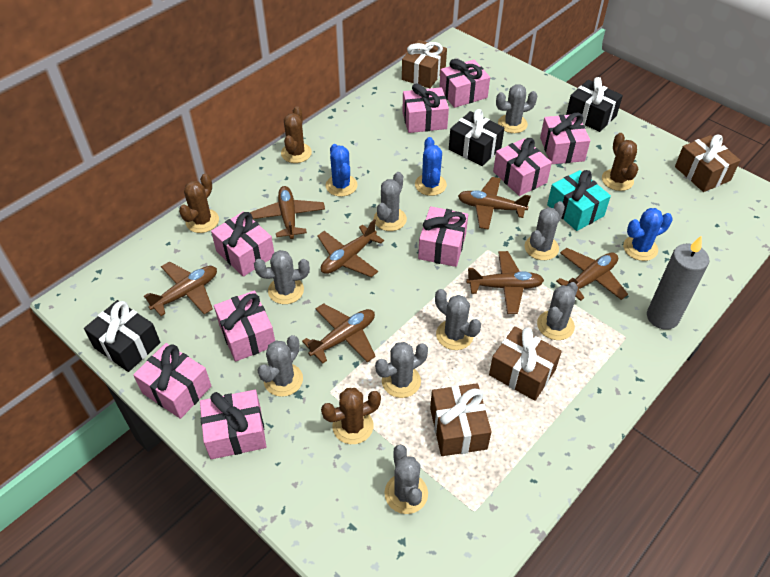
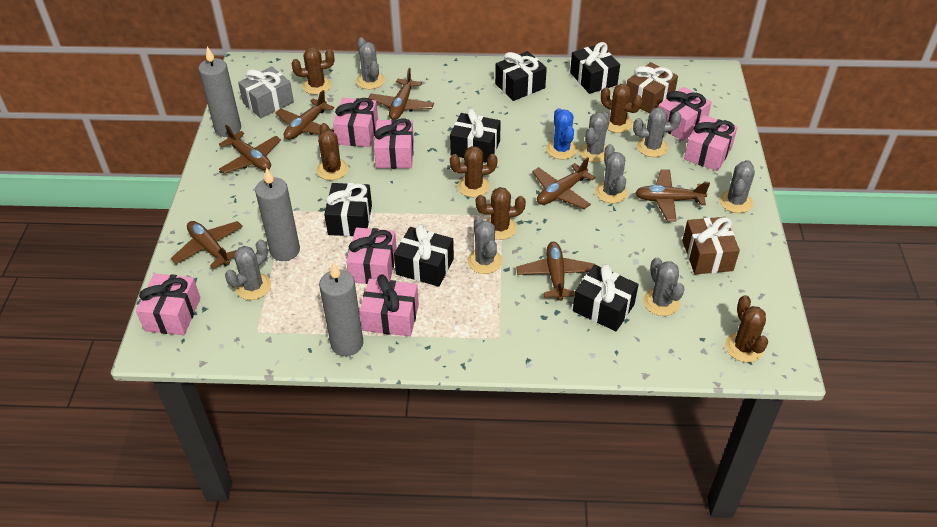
black gift: [84,300,160,372] [449,109,504,166] [566,77,623,132] = 3 -> [324,183,372,236] [394,224,454,287] [450,109,501,163] [495,51,547,101] [570,42,620,94] [573,264,639,331] = 6
blue cactus: [325,144,358,197] [415,137,447,196] [623,208,672,261] = 3 -> [546,108,577,160] = 1
brown cactus: [179,173,219,233] [281,106,312,163] [321,388,381,444] [602,133,638,191] = 4 -> [292,47,334,95] [317,123,348,180] [450,146,497,197] [476,187,526,240] [601,84,642,133] [725,295,768,362] = 6
brown gift: [402,40,447,88] [430,383,492,456] [489,326,562,401] [675,135,740,192] = 4 -> [627,62,678,114] [682,217,740,274] = 2
grey cactus: [254,250,310,304] [257,335,303,397] [374,172,407,231] [375,342,428,398] [384,444,428,514] [435,289,481,350] [496,84,537,133] [525,201,565,260] [537,282,578,340] = 9 -> [225,239,271,300] [356,37,385,89] [467,217,502,274] [579,112,610,162] [595,144,628,203] [633,107,681,157] [643,257,684,316] [719,160,755,213] = 8
grey candle: [647,235,709,330] = 1 -> [198,46,241,137] [255,167,300,261] [319,262,363,356] = 3
grey gift: none = 0 -> [238,66,294,118] = 1
pink gift: [133,343,211,419] [200,390,266,459] [211,212,274,277] [214,291,275,362] [402,83,449,133] [418,206,468,267] [439,59,490,108] [493,138,552,196] [540,113,590,164] = 9 -> [136,274,201,335] [333,98,378,147] [346,228,397,284] [359,274,419,336] [374,118,414,169] [658,87,712,141] [684,115,738,171] = 7
turquoise gift: [547,170,611,231] = 1 -> none = 0

